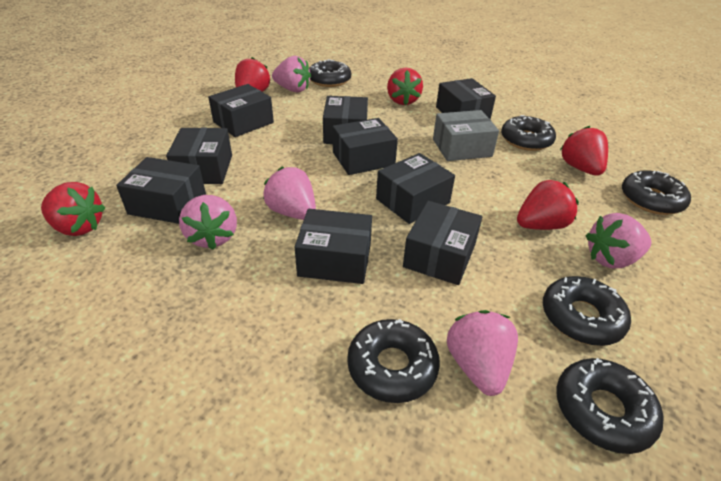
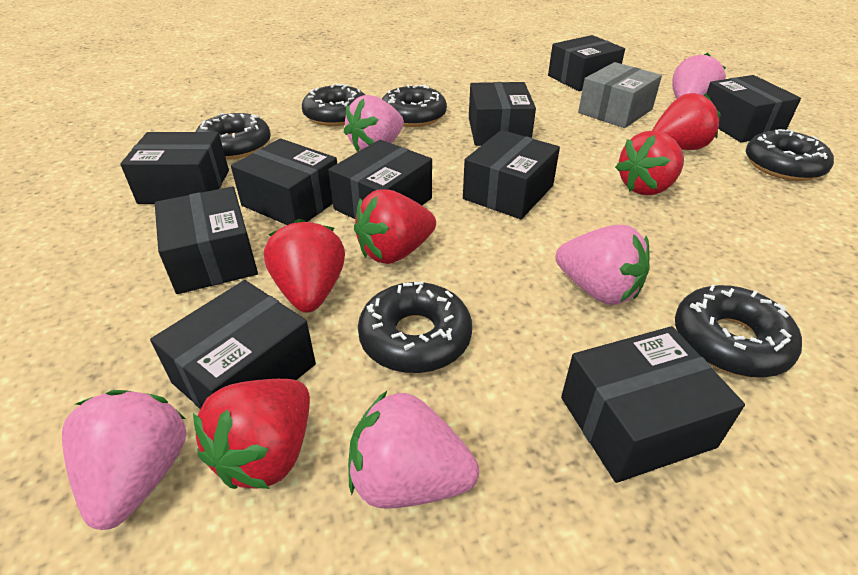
black box: [116,157,206,224] [166,128,232,184] [208,84,274,137] [295,209,372,284] [323,96,368,144] [332,118,398,175] [376,153,455,224] [403,201,482,285] [436,78,496,120] = 9 -> [120,132,229,204] [150,280,316,409] [155,186,258,294] [231,138,337,225] [328,139,432,219] [463,130,560,219] [469,82,536,146] [548,35,625,91] [561,326,745,483] [706,75,801,143] = 10

